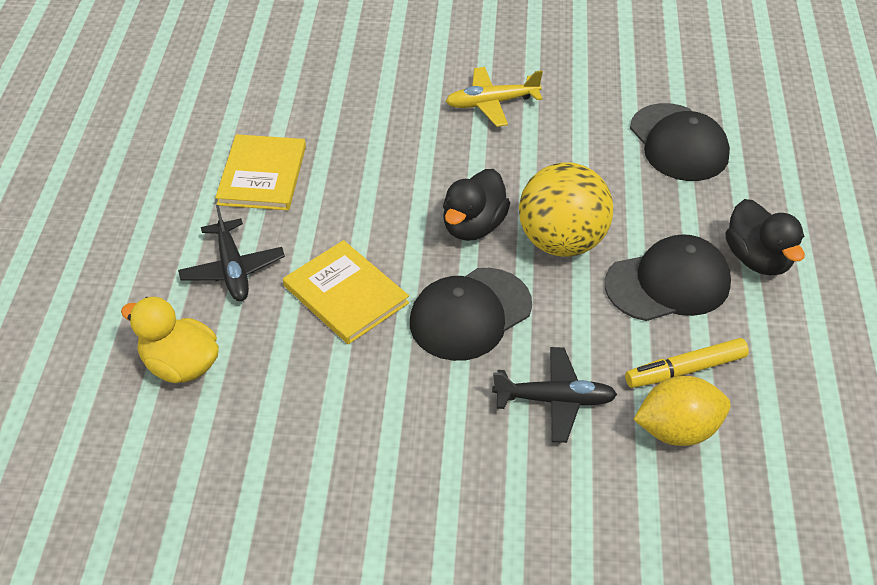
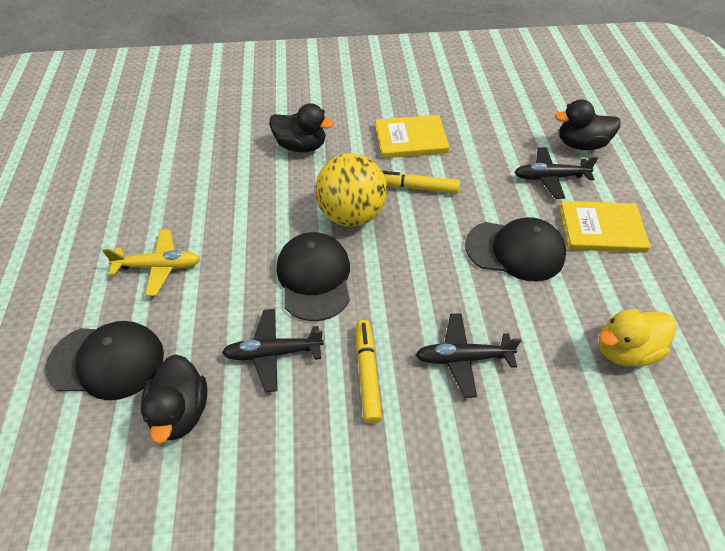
black duck: [443,169,510,241] [725,199,805,275] = 2 -> [141,354,207,444] [269,103,334,152] [555,99,621,150] = 3
black plane: [178,205,285,301] [492,347,617,443] = 2 -> [222,309,324,392] [416,313,522,398] [514,147,599,199] = 3
yellow lemon: [633,376,731,446] = 1 -> none = 0
yellow marker: [625,338,749,388] = 1 -> [356,320,382,424] [383,171,460,194] = 2

